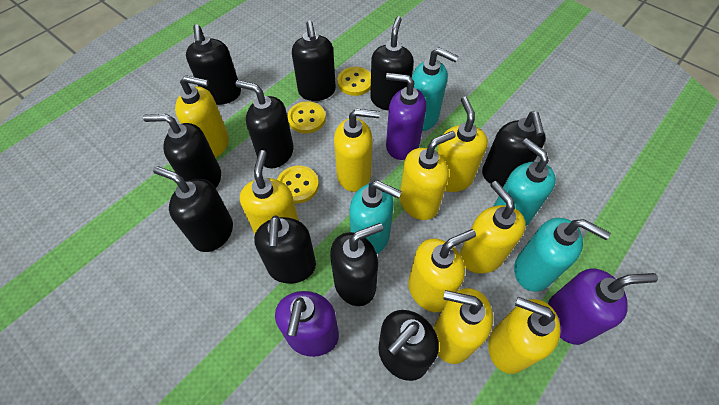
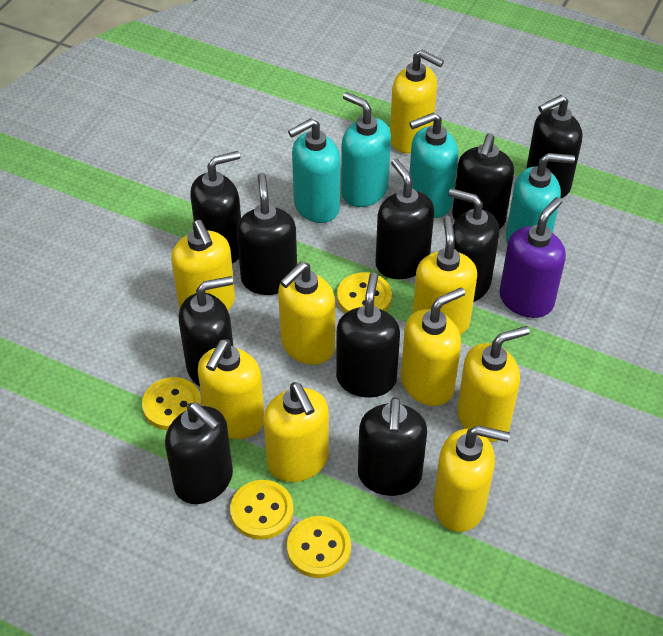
purple soap dispenser: [275,291,339,357] [386,73,426,160] [548,268,658,345] = 3 -> [499,197,566,318] = 1
yellow button: [277,166,319,203] [287,101,326,134] [337,67,371,96] = 3 -> [142,377,202,430] [230,480,293,540] [287,516,351,578] [337,272,392,313] = 4

